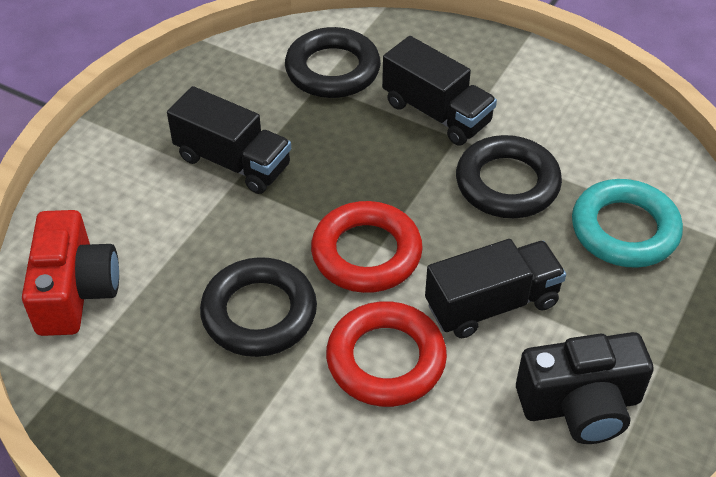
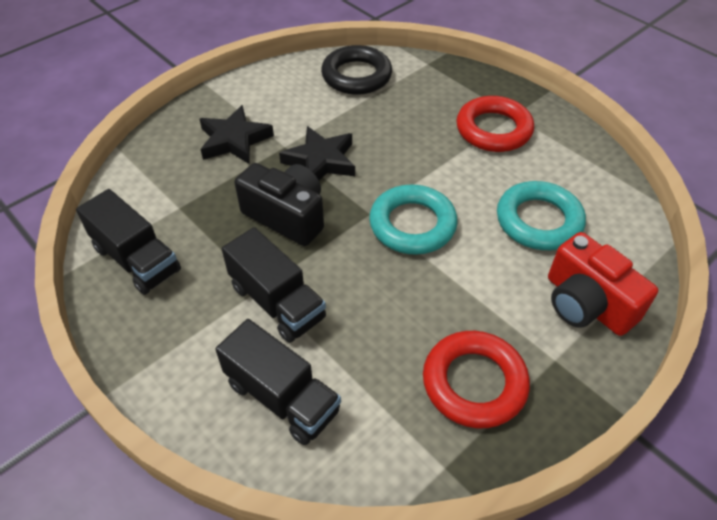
black ring: [200,257,317,357] [285,27,381,98] [456,135,562,218] = 3 -> [321,45,392,95] = 1
black star: none = 0 -> [200,105,274,164] [279,126,355,180] = 2
turquoise ring: [572,179,683,268] = 1 -> [369,185,458,255] [497,181,586,250] = 2

